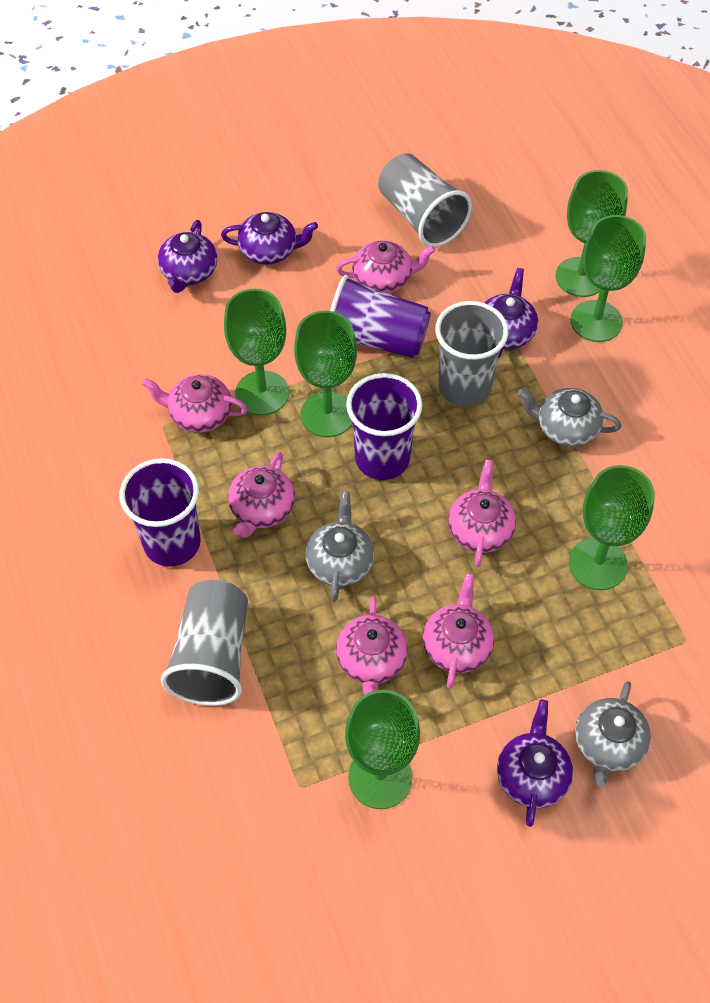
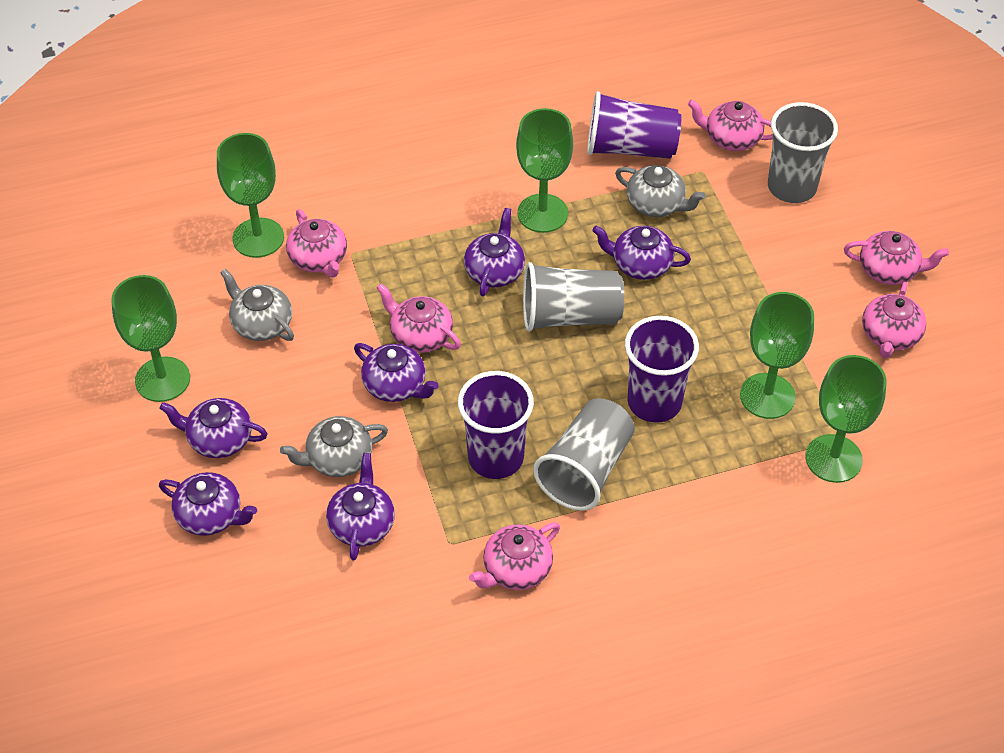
green goblet: [224,289,289,416] [294,311,357,437] [345,690,420,809] [556,170,628,297] [569,465,655,590] [570,215,646,342] = 6 -> [111,275,190,402] [217,133,284,258] [516,108,573,233] [740,292,814,419] [805,355,886,483] = 5
purple teapot: [158,220,217,293] [221,212,318,265] [484,268,538,358] [497,700,573,827] = 4 -> [159,398,267,458] [159,472,257,536] [326,453,395,560] [354,343,439,402] [464,208,525,296] [592,226,691,280] = 6

